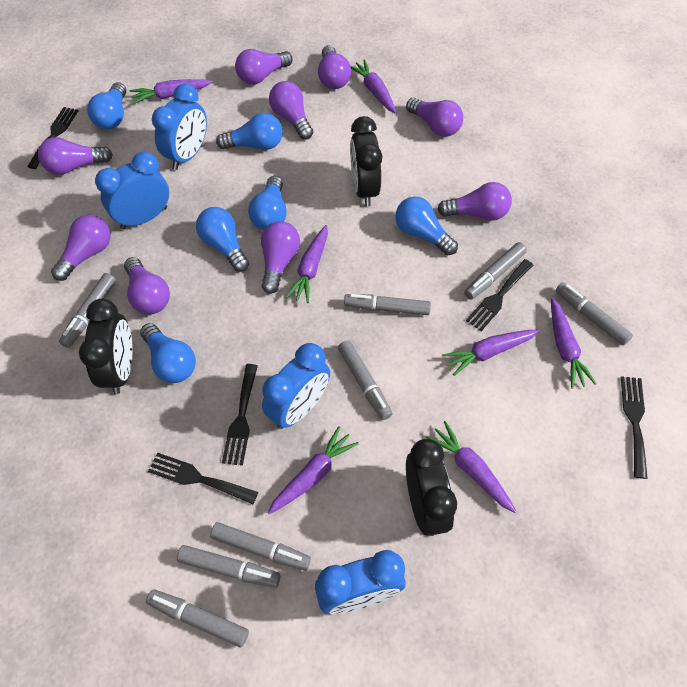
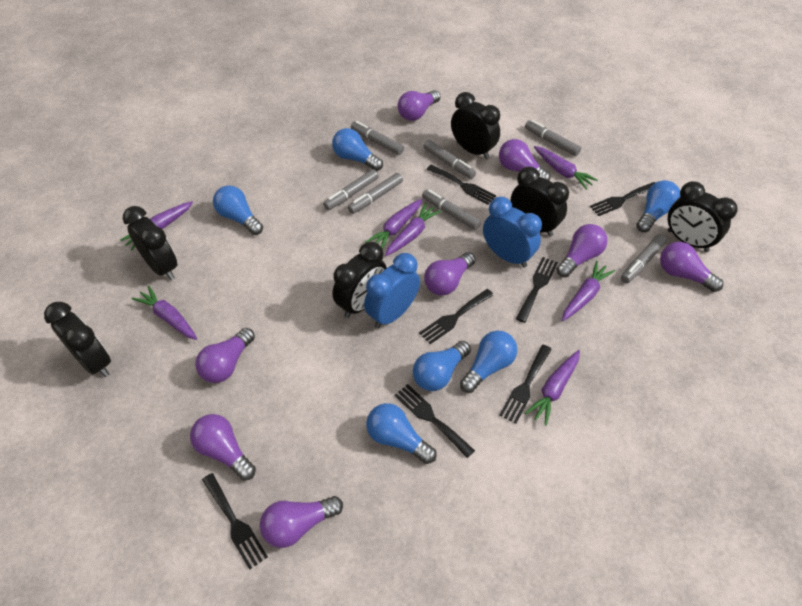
black clock: [79,299,133,394] [350,116,382,206] [406,439,457,536] = 3 -> [44,302,111,377] [123,206,177,280] [332,242,387,318] [451,92,500,159] [511,167,569,237] [668,181,738,252] = 6
black fork: [27,107,78,169] [148,452,258,504] [222,364,258,466] [466,259,533,331] [621,376,648,479] = 5 -> [202,473,268,570] [395,384,475,458] [419,289,494,344] [427,165,496,205] [499,345,552,424] [516,257,558,323] [590,182,655,216] = 7
blue clock: [95,152,169,229] [152,84,207,170] [262,343,330,429] [315,550,406,614] = 4 -> [364,253,420,328] [483,197,542,268] = 2
grey marker: [59,273,116,348] [146,590,249,647] [177,545,280,588] [210,522,311,571] [338,340,392,420] [344,294,431,315] [464,242,527,299] [556,282,633,346] = 8 -> [323,169,379,210] [348,173,403,214] [351,121,404,155] [422,189,481,230] [423,140,476,179] [525,120,581,156] [621,234,667,283] = 7
purple light bulb: [38,137,113,175] [51,215,110,281] [124,257,170,314] [235,49,293,84] [261,221,300,294] [269,81,313,140] [318,45,351,89] [406,98,463,137] [437,182,512,221] = 9 -> [190,414,256,480] [195,328,255,383] [260,496,343,548] [398,90,441,121] [424,252,476,296] [499,139,550,181] [557,224,607,277] [660,242,723,292] = 8

